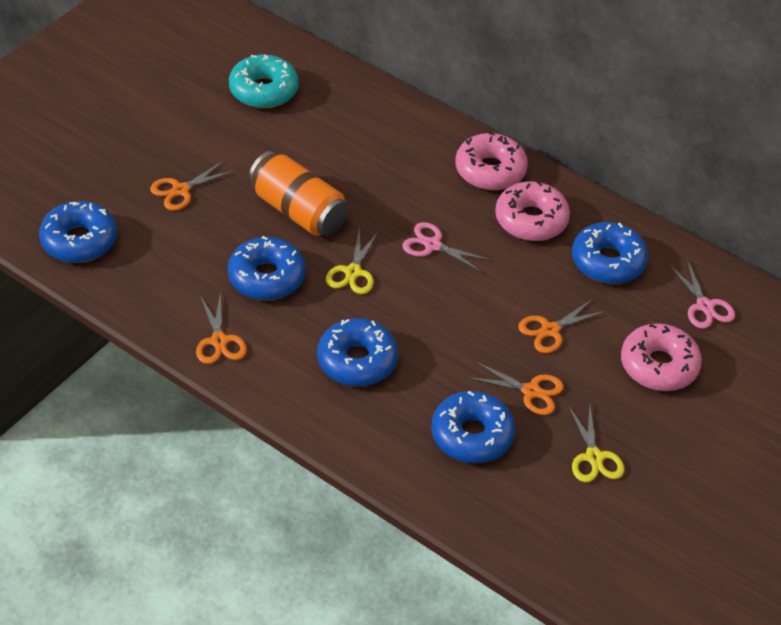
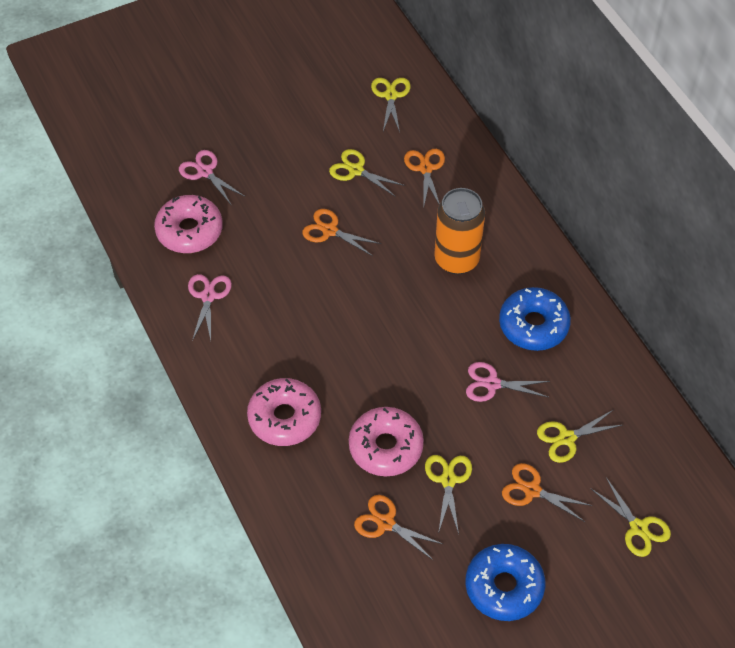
blue donut: [39,201,117,263] [228,236,305,300] [317,318,398,387] [431,391,515,463] [572,222,648,284] = 5 -> [465,544,545,621] [499,287,571,351] = 2
pink scissors: [402,222,491,272] [669,260,735,329] = 2 -> [179,150,244,206] [188,274,232,341] [466,362,550,402] = 3
turquoise donut: [229,54,299,108] = 1 -> none = 0
yellow scissors: [326,228,379,294] [568,405,625,482] = 2 -> [329,149,405,197] [371,78,411,132] [425,455,472,534] [537,410,622,463] [591,477,671,557] = 5

